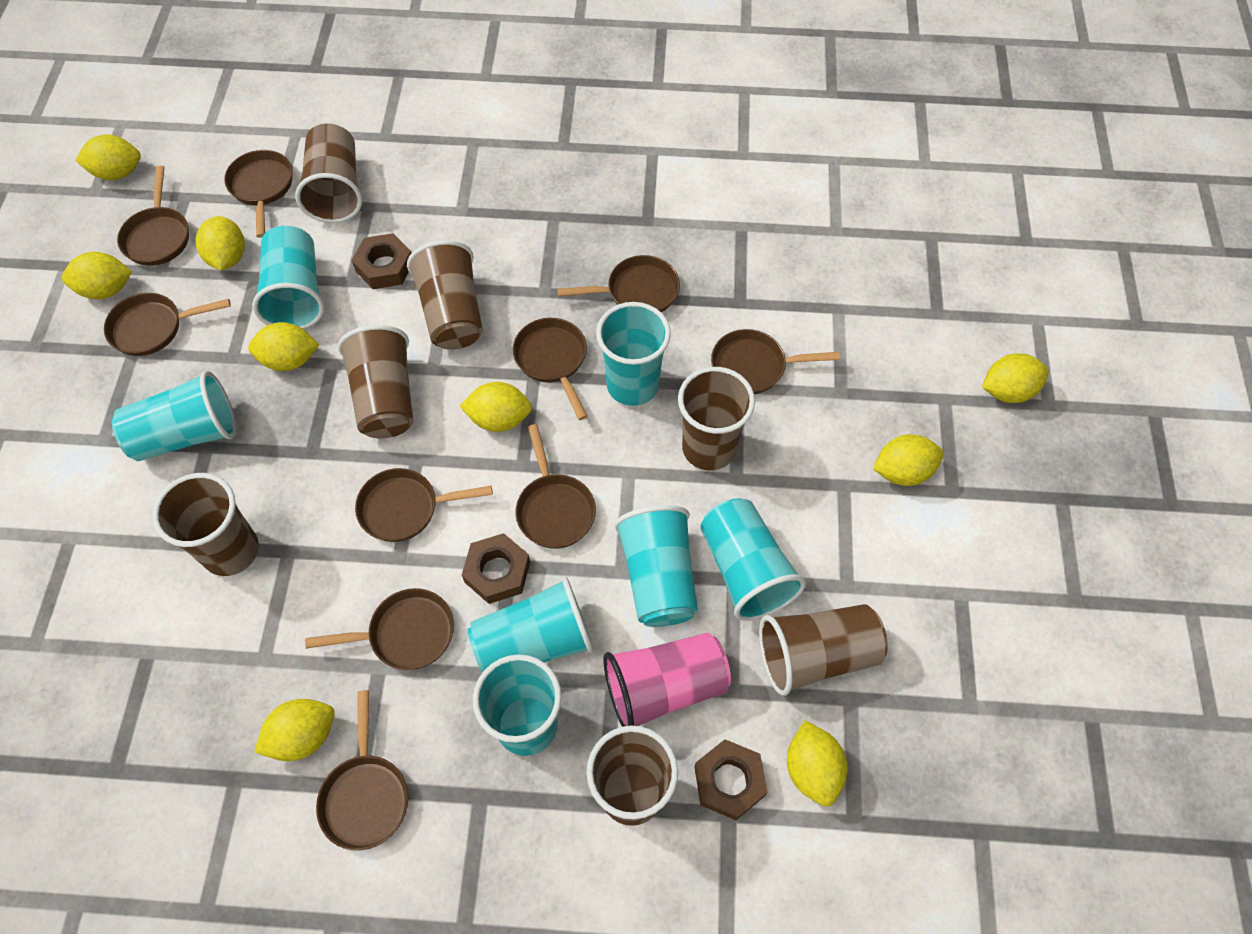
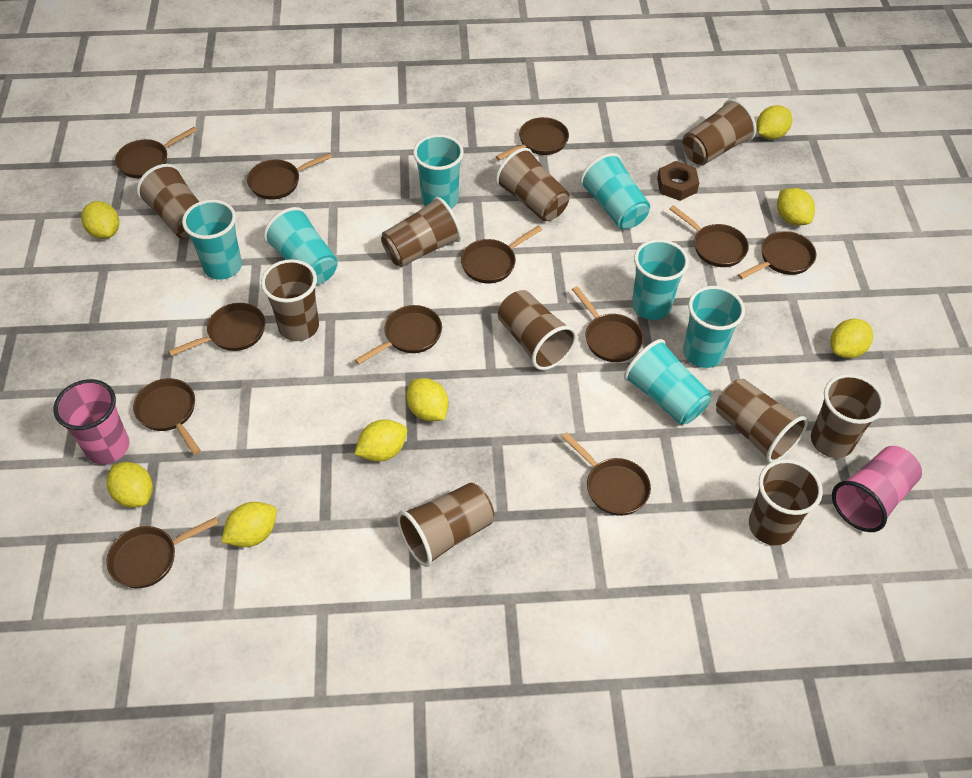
brown cup: [152,473,259,576] [295,124,362,223] [338,325,414,438] [407,240,483,350] [587,726,678,826] [678,367,755,471] [759,604,888,696] = 7 -> [137,164,199,239] [261,259,319,341] [381,197,462,267] [397,483,494,567] [496,148,569,221] [498,290,577,370] [683,99,756,165] [716,379,808,463] [749,459,823,545] [811,374,885,458] = 10
brown nut: [352,233,412,289] [462,533,530,604] [694,739,768,820] = 3 -> [657,161,699,201] = 1
brown pan: [104,293,231,356] [117,165,189,266] [224,150,293,238] [305,588,454,670] [316,690,408,851] [355,468,493,542] [513,318,588,420] [515,424,596,549] [557,255,680,312] [711,329,840,394] = 10 -> [107,517,219,588] [115,127,197,178] [133,378,201,455] [169,303,265,356] [247,153,332,200] [355,305,442,365] [461,225,542,283] [495,117,569,160] [562,432,651,516] [572,286,644,362] [669,205,749,267] [738,231,816,279] = 12
pink cup: [604,633,731,727] = 1 -> [54,379,129,464] [832,446,922,532] = 2
yellow lemon: [62,252,132,299] [75,135,141,180] [196,216,245,270] [248,322,319,371] [254,699,335,761] [460,382,532,432] [787,721,848,807] [872,434,944,486] [982,353,1049,403] = 9 -> [81,201,119,239] [106,462,153,508] [221,502,277,547] [355,419,407,462] [406,378,448,421] [756,105,792,140] [777,188,815,226] [830,319,873,358] = 8

